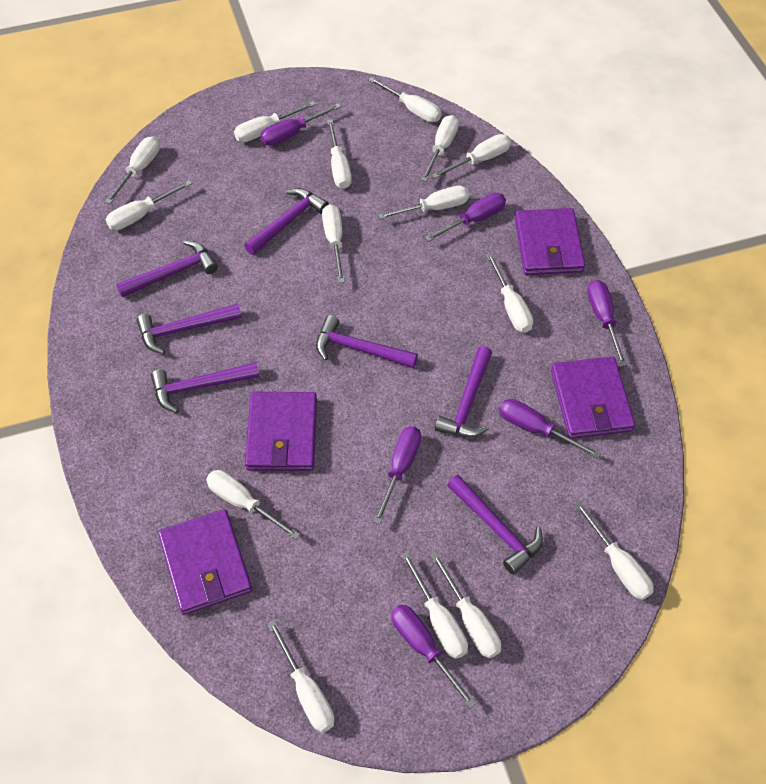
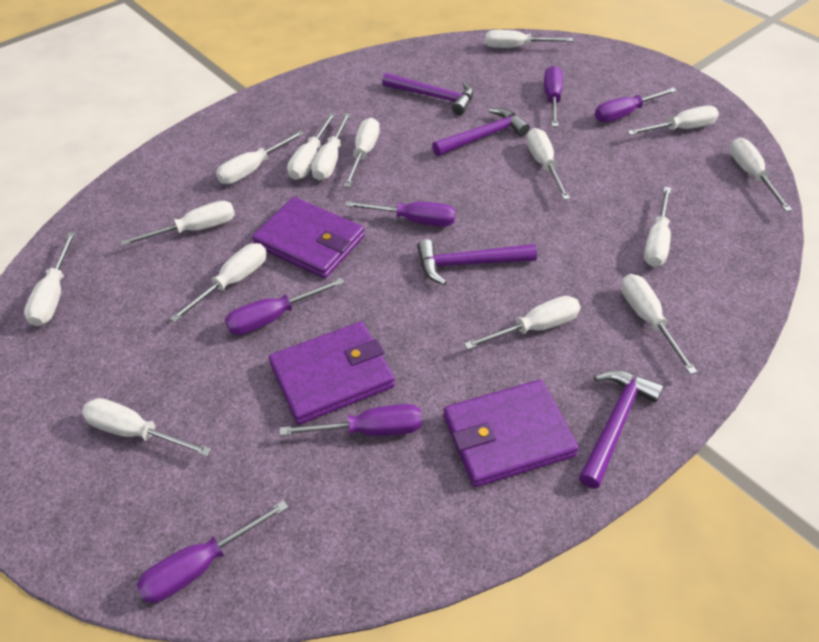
purple hammer: [116,241,218,297] [137,303,242,354] [151,362,260,413] [244,188,329,255] [316,315,418,368] [435,346,492,437] [447,475,543,574] = 7 -> [382,73,473,115] [417,239,537,285] [432,108,530,156] [579,370,663,489] = 4
purple wallet: [158,509,252,615] [245,392,317,471] [515,208,585,275] [551,356,635,439] = 4 -> [252,197,365,279] [269,321,395,424] [443,380,579,487] = 3

